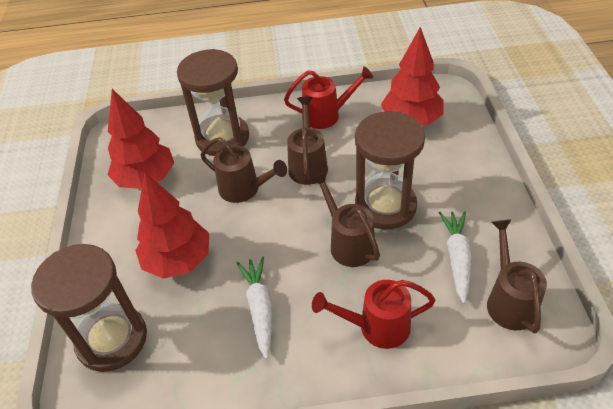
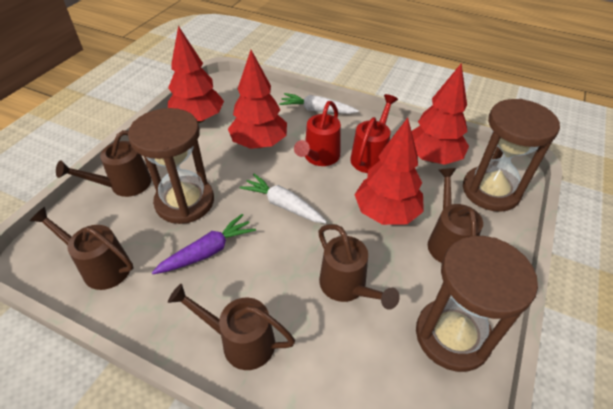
brown watering can: [201,137,287,203] [287,97,328,185] [311,172,380,267] [487,219,547,333] = 4 -> [30,207,133,290] [56,130,151,197] [168,284,295,370] [318,224,400,310] [428,168,483,263] = 5
purple carrot: none = 0 -> [152,214,256,274] = 1
red tree: [108,89,174,189] [135,172,209,279] [381,27,444,125] = 3 -> [168,26,224,123] [228,50,287,149] [355,118,424,225] [412,64,469,165] = 4

